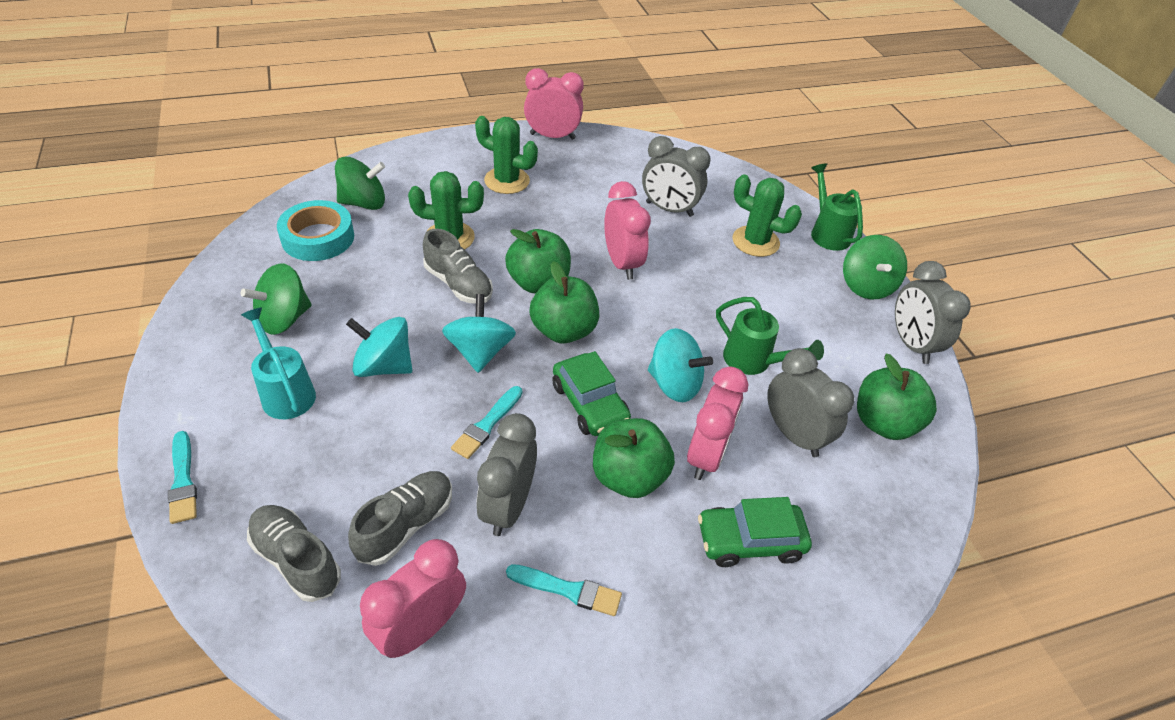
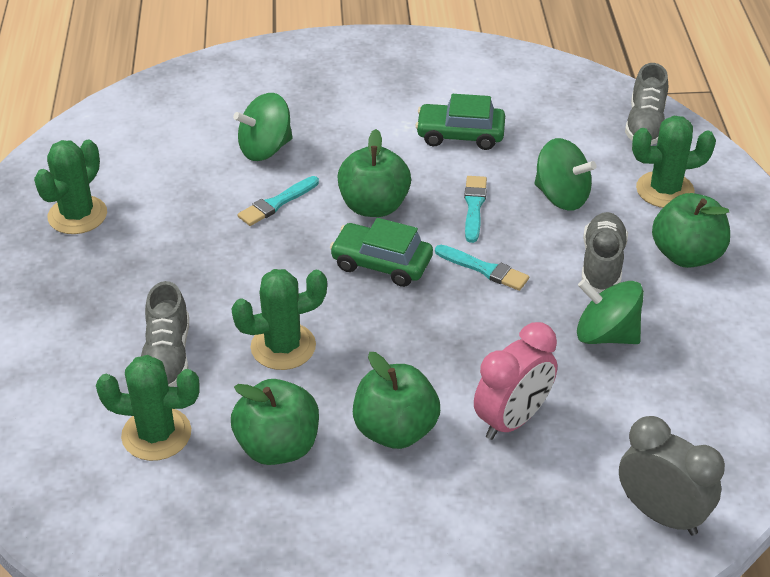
green cactus: [408,171,484,250] [475,116,538,194] [732,174,802,257] = 3 -> [34,140,107,234] [96,355,200,461] [231,269,327,370] [632,116,716,208] = 4
green watering can: [716,297,824,375] [811,163,863,251] = 2 -> none = 0
grey clock: [477,413,537,536] [642,136,711,217] [767,348,854,457] [895,261,971,364] = 4 -> [619,416,725,535] = 1
pink clock: [360,539,466,658] [524,68,584,140] [604,181,651,280] [687,367,748,480] = 4 -> [474,322,557,440] = 1
turquoise spinning top: [346,317,412,377] [442,294,516,373] [648,328,713,402] = 3 -> none = 0
turquoise tape: [277,200,354,261] = 1 -> none = 0
turquoise watering can: [241,308,316,419] = 1 -> none = 0

